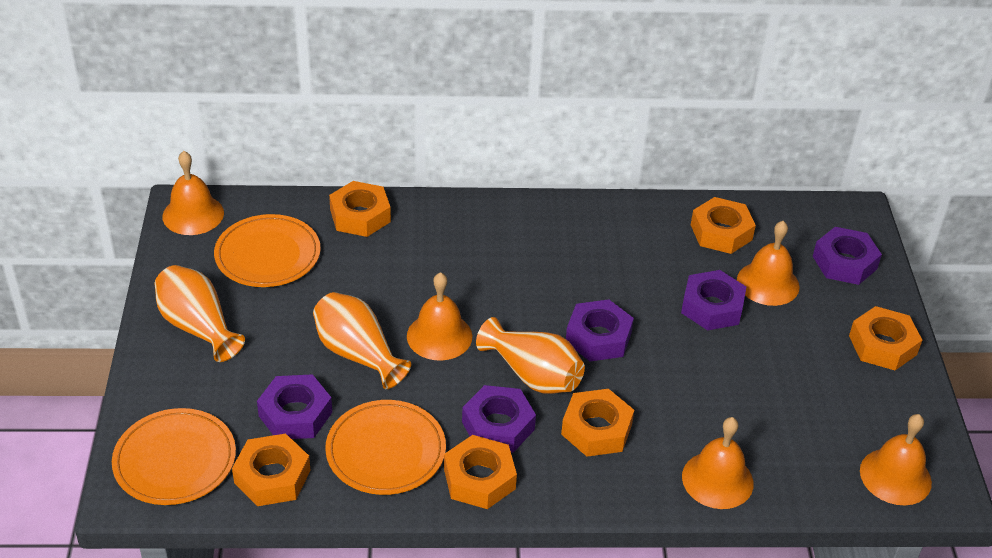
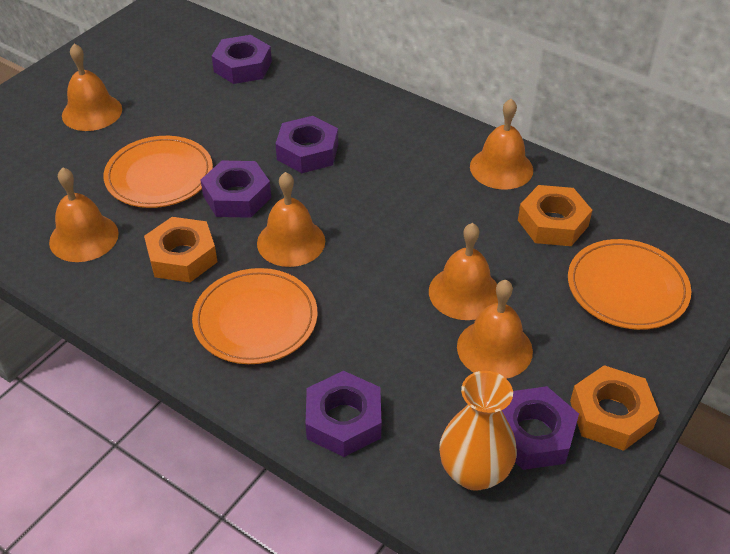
orange bell: [162,151,224,235] [407,272,472,361] [682,417,754,509] [737,221,800,306] [860,414,932,505] = 5 -> [49,168,119,262] [62,44,122,131] [257,172,325,267] [429,223,498,320] [457,280,533,379] [470,99,533,190] = 6
orange nut: [232,433,310,506] [329,181,391,237] [444,435,517,509] [561,389,634,457] [691,197,756,254] [849,306,922,370] = 6 -> [144,217,217,282] [518,185,592,246] [570,365,659,451] = 3
orange vase: [154,265,245,362] [313,292,411,389] [476,317,585,394] = 3 -> [439,371,517,491] = 1

